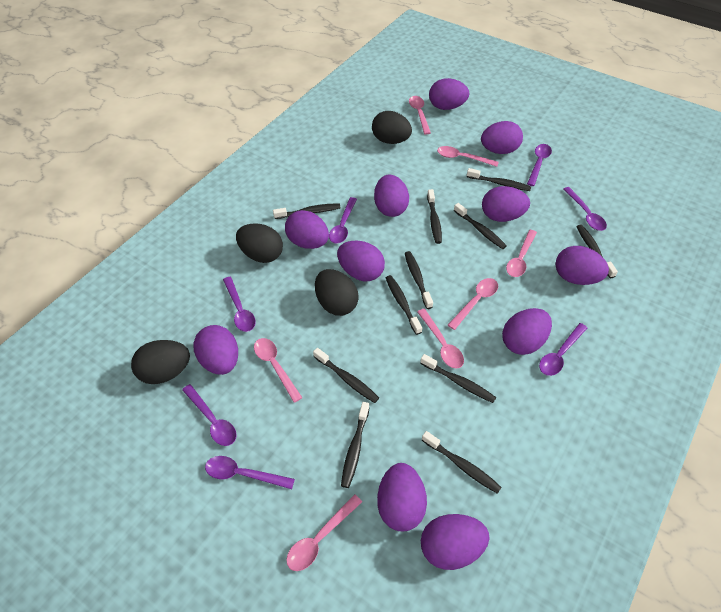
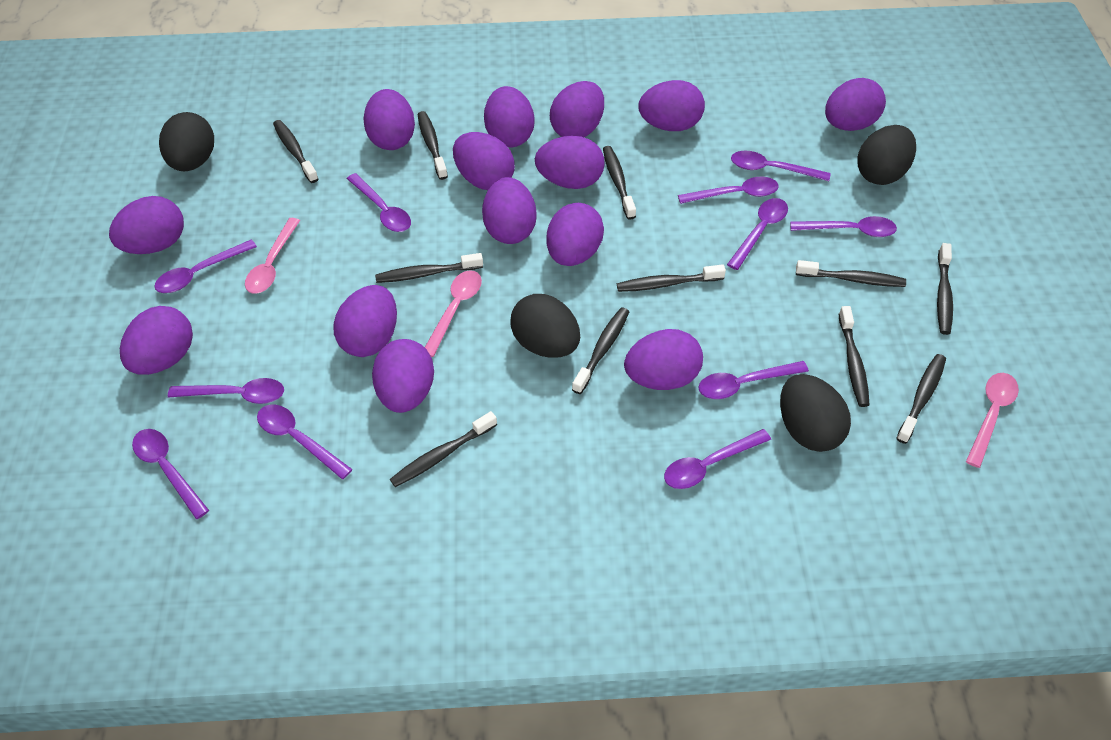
pink spoon: [254,338,302,403] [286,494,362,571] [409,96,431,135] [417,309,464,369] [437,146,499,167] [448,278,498,330] [506,230,537,277] = 7 -> [245,218,300,294] [425,270,482,357] [966,373,1019,468] = 3
purple egg: [193,325,238,375] [285,210,329,249] [337,240,385,281] [374,174,409,217] [377,463,427,531] [421,514,490,570] [429,78,469,110] [481,121,523,154] [482,186,530,222] [502,308,552,355] [556,246,609,285] = 11 -> [109,196,184,254] [120,306,193,375] [333,285,397,357] [363,89,415,150] [372,339,434,413] [453,132,515,190] [482,177,537,244] [484,86,535,147] [535,136,604,189] [546,203,604,266] [550,81,604,137] [624,329,703,390] [638,80,705,131] [825,78,886,131] = 14
purple spoon: [182,384,236,446] [205,456,295,489] [223,277,256,332] [329,197,357,244] [527,144,552,186] [539,323,587,376] [563,187,607,231] = 7 -> [132,429,209,519] [154,239,257,293] [168,378,284,404] [257,405,353,479] [347,173,411,232] [664,429,771,489] [678,177,779,204] [698,361,809,399] [727,198,788,270] [731,151,831,181] [790,216,897,237] = 11

